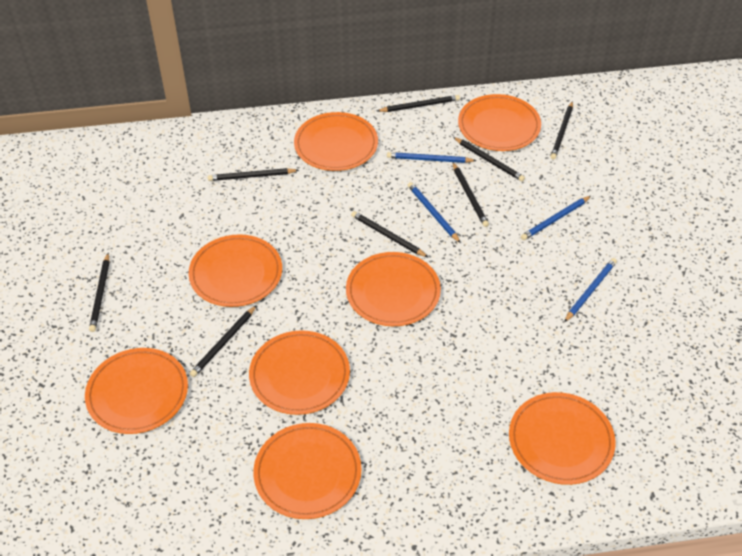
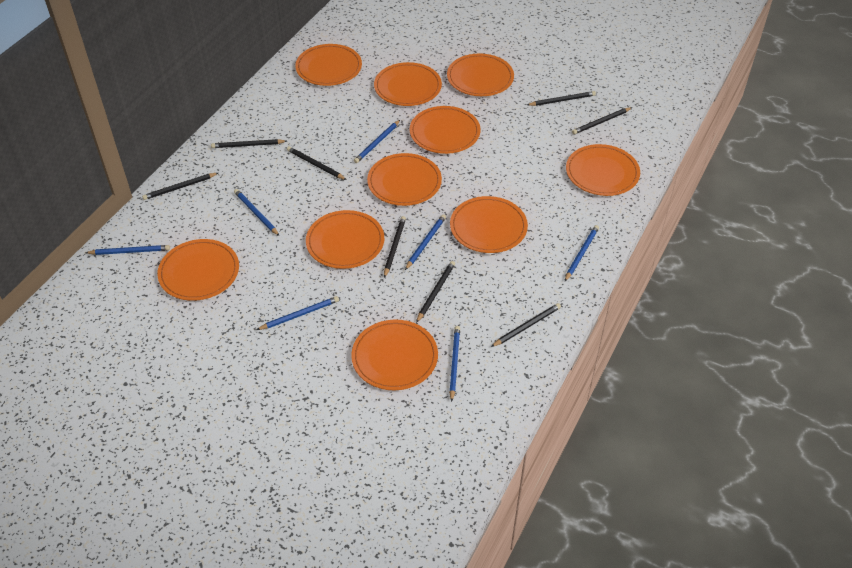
blue pencil: [387,152,477,163] [408,182,461,243] [521,196,591,240] [564,258,617,322] = 4 -> [85,245,170,255] [234,189,279,236] [256,296,339,330] [354,120,400,163] [405,214,446,270] [449,326,460,402] [565,225,599,281] = 7
orange plate: [85,348,188,434] [189,234,282,307] [249,330,350,415] [253,423,361,519] [294,112,378,171] [346,252,441,326] [458,94,541,151] [509,392,616,485] = 8 -> [157,239,239,301] [295,44,362,86] [306,210,384,269] [351,319,438,390] [367,153,442,206] [374,62,442,106] [410,106,480,154] [447,53,514,96] [450,196,528,253] [566,144,640,196] = 10

